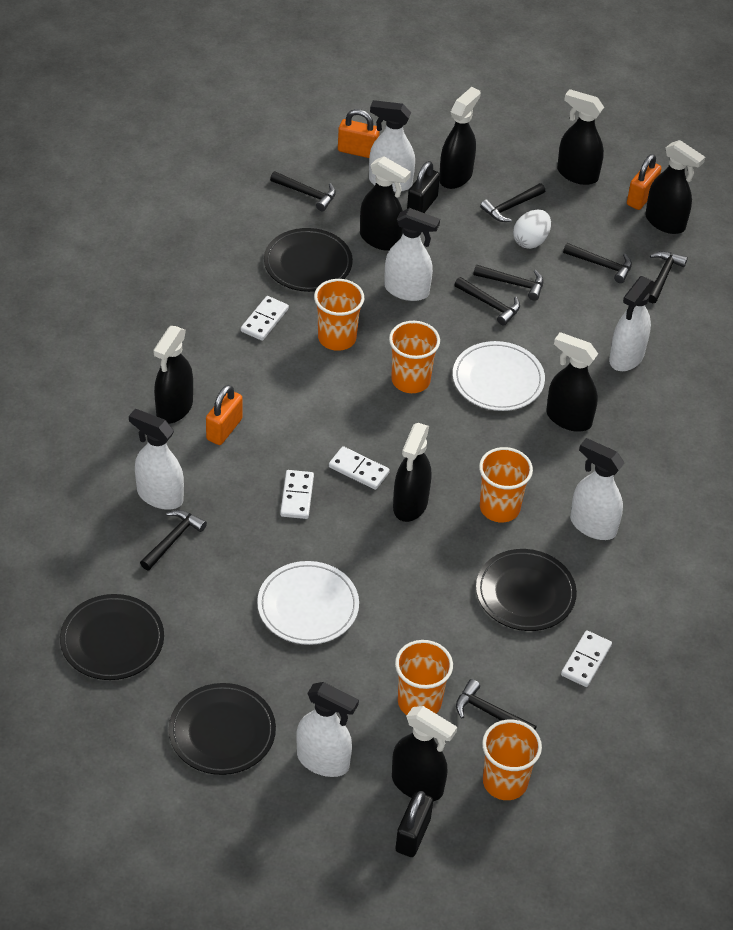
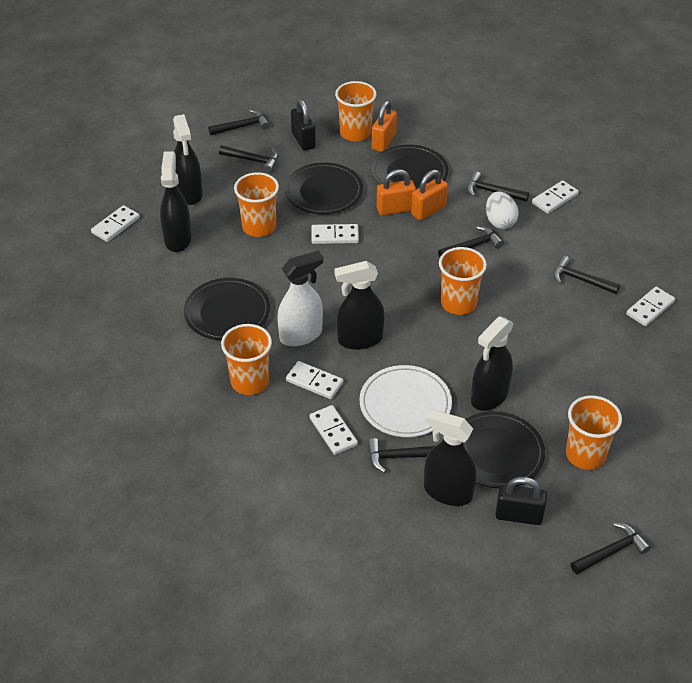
black hammer: [140,510,207,570] [270,171,336,211] [454,277,520,326] [456,679,536,730] [473,265,544,301] [480,183,545,222] [563,243,632,283] [648,251,688,303] = 8 -> [208,110,270,135] [219,145,278,173] [367,438,435,473] [438,226,504,258] [467,171,529,202] [553,256,620,294] [571,523,651,574] = 7
black spray bottle: [153,326,193,424] [360,156,411,251] [392,706,457,801] [393,423,431,522] [439,87,481,189] [546,332,598,432] [557,89,604,185] [645,140,705,234] = 8 -> [160,151,192,252] [173,114,203,205] [334,261,385,350] [424,409,476,506] [471,317,514,411] = 5
white domino: [241,296,289,341] [280,470,314,519] [329,446,390,490] [561,630,612,687] = 4 -> [91,205,140,242] [286,361,343,399] [309,405,358,455] [311,224,359,244] [532,180,579,214] [626,287,675,326] = 6
white plate: [257,561,359,645] [453,341,545,411] = 2 -> [360,365,452,437] = 1
white spray bottle: [129,409,184,510] [296,682,359,777] [369,100,415,192] [384,208,440,301] [570,438,625,540] [609,276,654,371] = 6 -> [277,250,324,346] = 1

